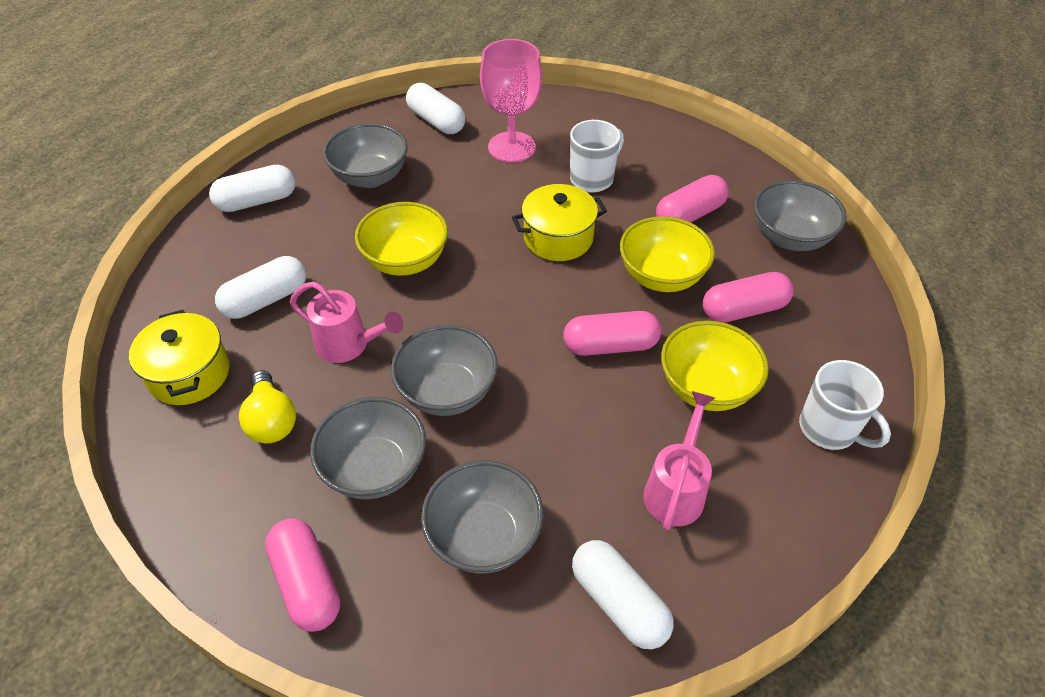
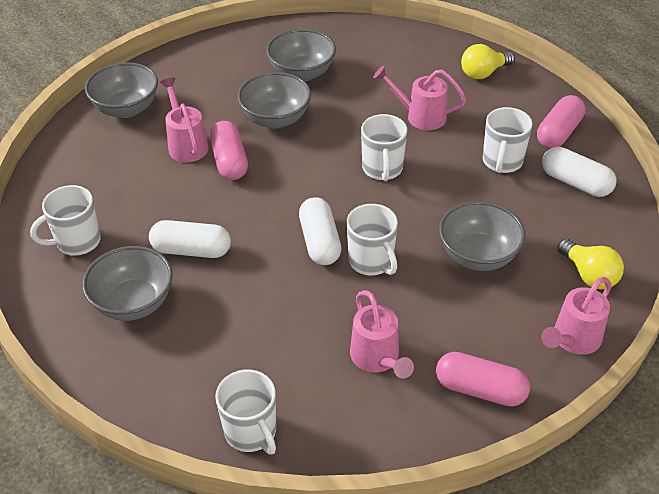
pink capsule: [265,518,340,632] [563,311,662,356] [656,175,729,223] [703,272,794,323] = 4 -> [210,121,248,180] [436,352,530,407] [537,95,585,149] = 3
pink goblet: [480,39,542,163] = 1 -> none = 0
pink watering can: [290,281,403,363] [643,391,715,531] = 2 -> [160,77,209,162] [350,290,414,379] [373,66,467,130] [541,277,611,355] = 4
white capsule: [209,165,295,212] [215,256,306,319] [406,83,466,134] [572,540,673,649] = 4 -> [149,220,231,258] [299,197,342,265] [542,147,616,197] = 3
white mug: [570,120,624,192] [799,360,891,450] = 2 -> [30,185,101,256] [215,370,276,454] [347,204,398,275] [361,114,407,181] [483,107,533,173] = 5
yellow bowl: [355,202,448,276] [620,216,715,292] [661,321,769,411] = 3 -> none = 0
yellow light bulb: [239,370,296,443] = 1 -> [461,44,515,79] [557,239,624,290] = 2
yellow pot: [129,310,230,405] [512,184,607,261] = 2 -> none = 0

